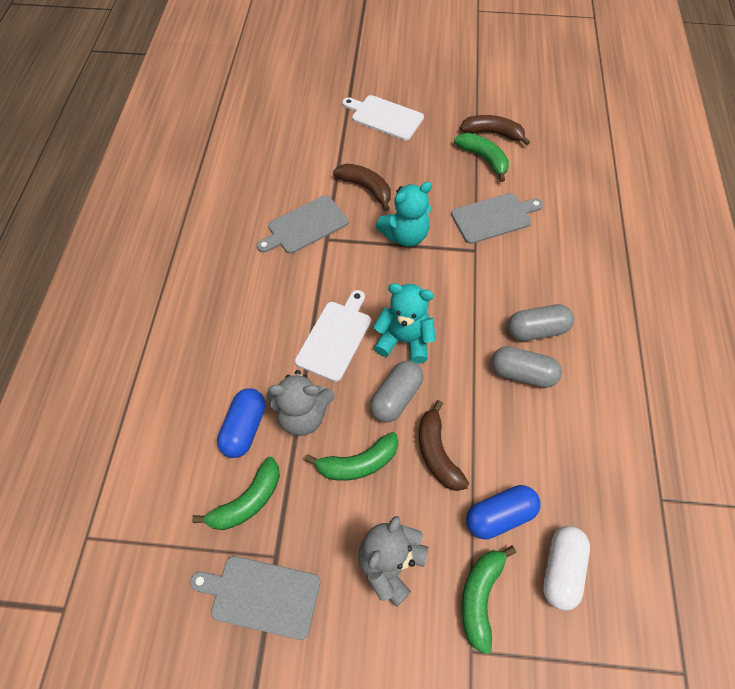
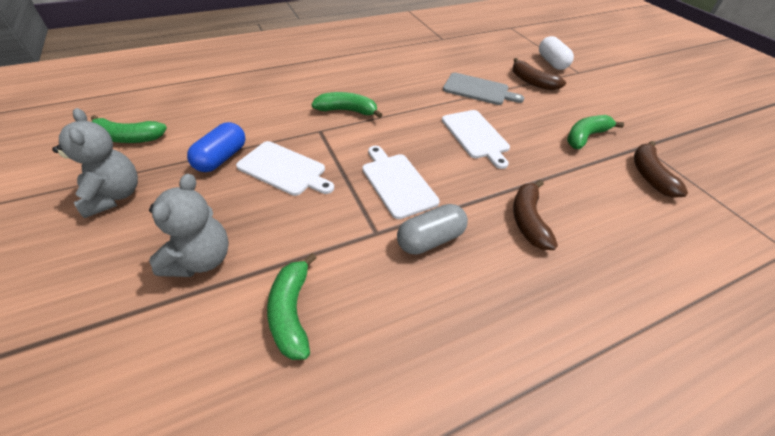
blue capsule: [217,388,266,458] [466,485,541,539] = 2 -> [187,122,245,172] = 1
grey capsule: [370,361,424,423] [491,346,562,388] [508,304,574,341] = 3 -> [397,204,468,255] = 1
grey cutting board: [190,556,320,640] [257,195,349,254] [451,193,543,244] = 3 -> [443,73,524,105] = 1
turquoise teddy bear: [373,283,436,364] [376,182,432,247] = 2 -> none = 0
white cutting board: [295,290,371,382] [342,95,424,140] = 2 -> [236,141,334,196] [362,146,440,219] [442,110,510,169] = 3

